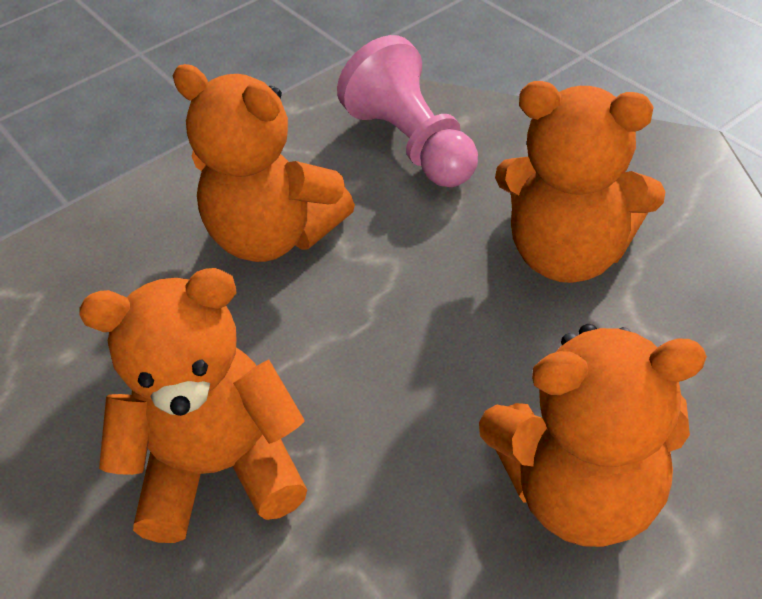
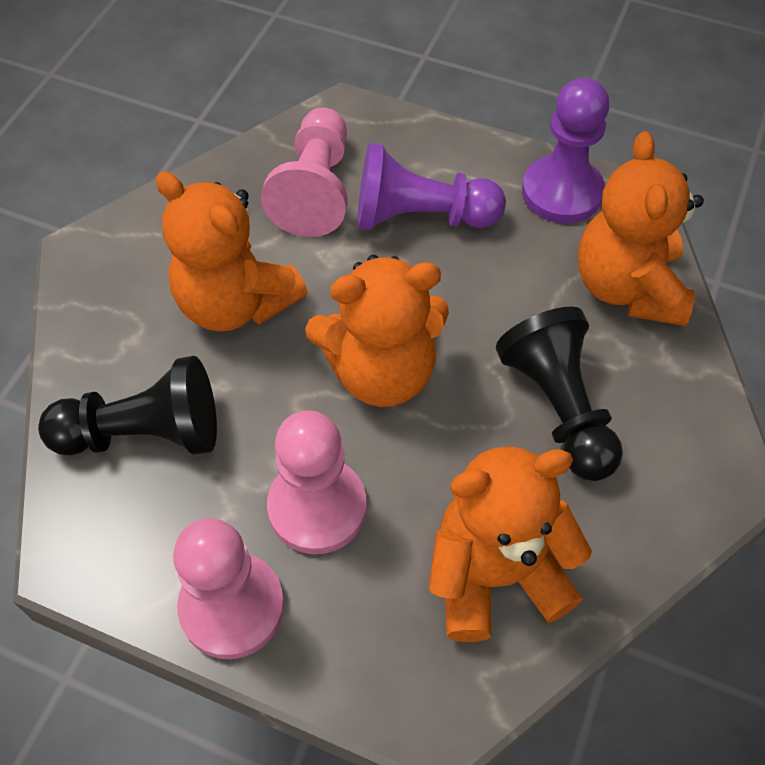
black pawn: none = 0 -> [38,356,217,455] [496,307,623,481] = 2
pink pawn: [337,35,478,187] = 1 -> [173,518,284,659] [261,107,348,237] [267,411,367,554] = 3
purple pawn: none = 0 -> [357,143,506,230] [522,78,610,224] = 2

